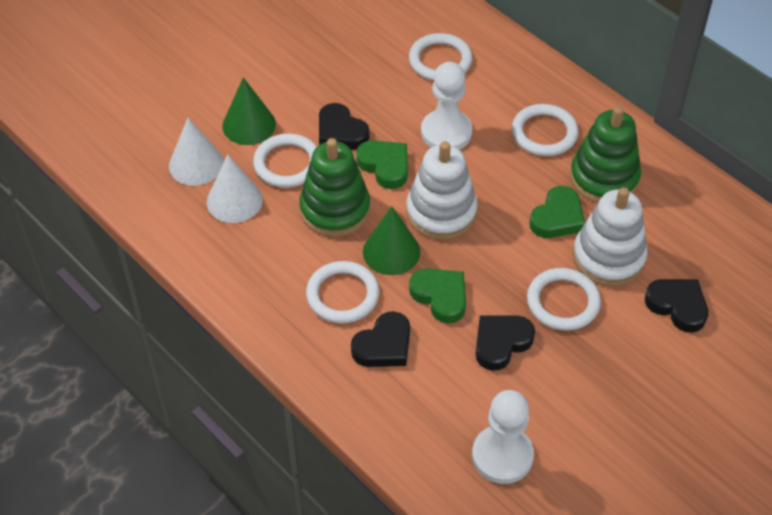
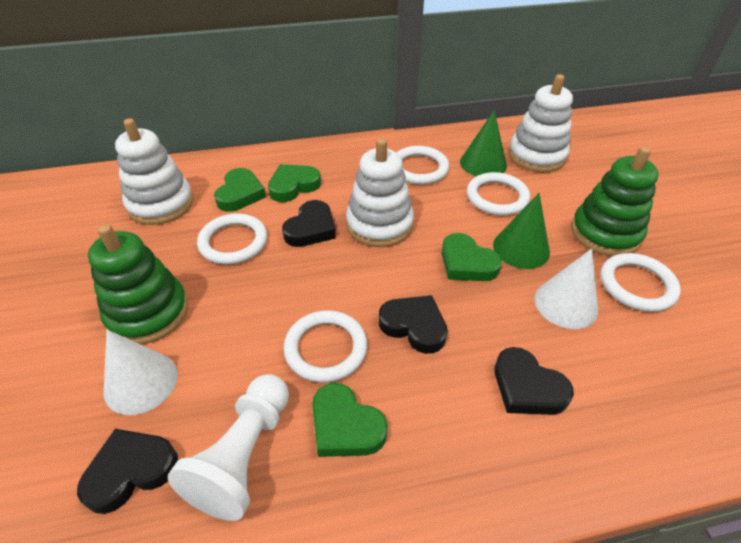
green heart: [356,140,408,189] [409,268,466,323] [530,186,585,238] = 3 -> [214,168,266,212] [268,164,321,202] [312,383,388,457] [442,233,502,281] = 4
white pawn: [421,62,472,150] [472,390,534,484] = 2 -> [168,374,289,521] = 1
white stacking toy: [406,141,478,240] [573,187,648,286] = 2 -> [115,118,194,225] [346,138,414,247] [508,74,573,172] = 3

